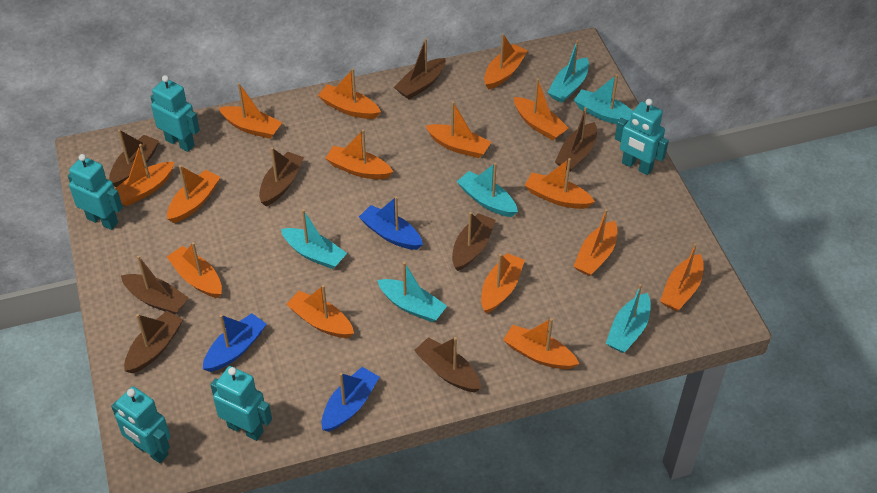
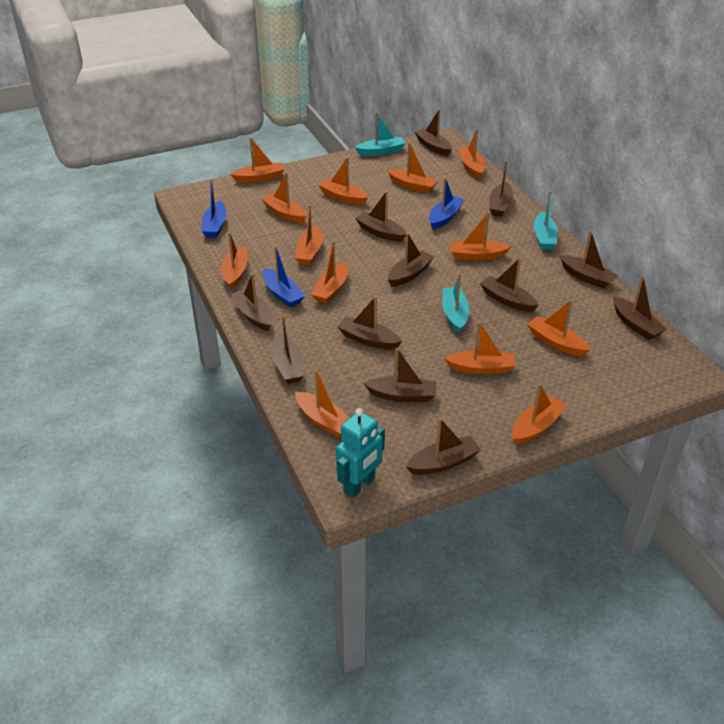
brown boat: [109,129,159,187] [121,256,189,315] [124,311,183,373] [259,147,304,206] [394,38,446,99] [414,337,481,392] [452,212,496,271] [555,107,597,172] = 8 -> [231,273,272,331] [272,315,304,384] [337,296,402,350] [355,191,406,242] [364,348,437,402] [388,233,434,287] [406,418,481,475] [415,109,452,156] [480,258,539,312] [489,160,513,217] [560,230,618,289] [613,275,667,340] = 12
orange boat: [115,144,174,206] [167,165,221,223] [167,242,222,298] [219,83,282,139] [286,285,354,338] [318,68,381,119] [325,129,393,179] [426,102,491,158] [481,253,525,313] [484,34,528,90] [503,318,579,369] [514,79,569,140] [525,158,595,209] [573,209,617,276] [660,243,704,311] = 15 -> [221,232,247,289] [230,137,285,183] [262,173,306,223] [295,205,323,265] [295,370,350,437] [311,241,348,304] [318,157,369,205] [387,143,439,193] [444,322,516,374] [450,212,511,260] [458,129,485,179] [512,384,567,445] [527,300,590,356] = 13
turquoise boat: [281,209,347,269] [377,262,447,322] [457,163,518,217] [547,40,589,103] [574,74,633,124] [606,284,651,353] = 6 -> [355,112,406,156] [442,273,470,333] [534,191,558,250] = 3
turquoise robot: [68,154,123,230] [111,386,170,463] [151,75,200,152] [210,366,272,441] [615,99,669,175] = 5 -> [336,408,385,498] = 1

